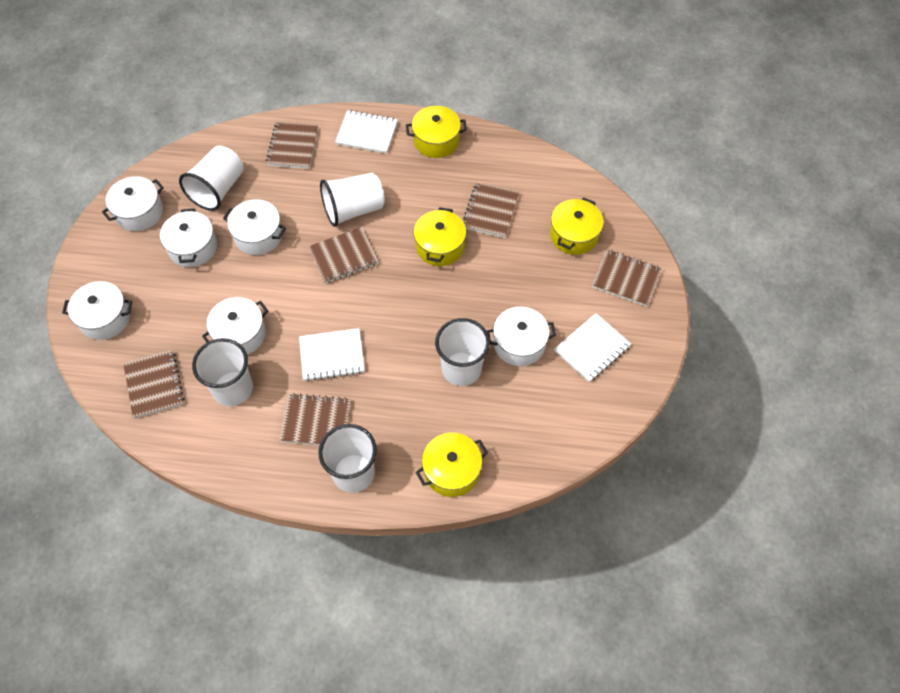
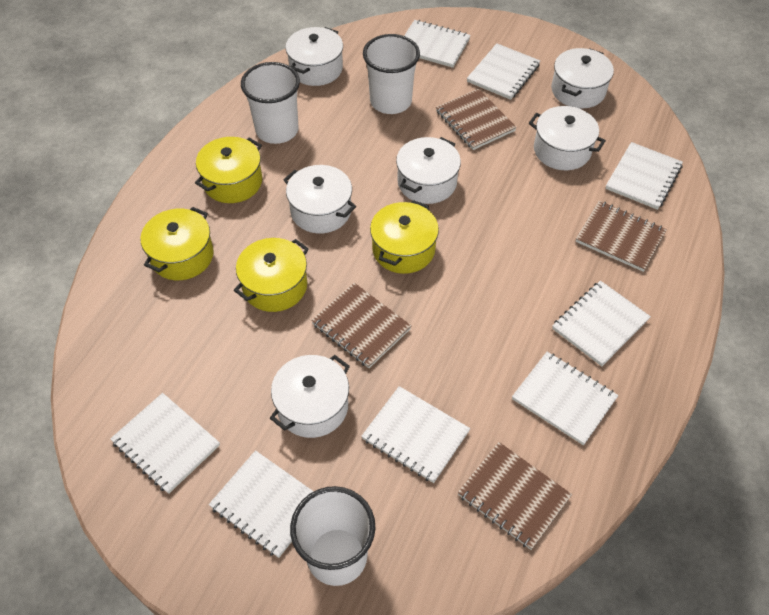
brown notebook: [123,350,185,418] [266,122,318,169] [280,393,351,445] [308,227,379,284] [463,182,519,238] [592,249,662,307] = 6 -> [311,283,411,368] [436,89,517,150] [458,442,572,550] [576,201,667,272] = 4
white cup: [179,146,244,211] [192,338,253,406] [318,424,377,493] [320,173,385,227] [435,318,490,386] = 5 -> [241,62,300,144] [290,486,375,586] [363,34,420,114] = 3
white notebook: [299,328,365,381] [335,110,398,154] [554,313,631,382] = 3 -> [110,393,220,494] [209,450,314,558] [361,386,470,483] [404,20,471,68] [467,43,540,100] [512,352,618,445] [552,281,651,366] [605,142,683,210] = 8

